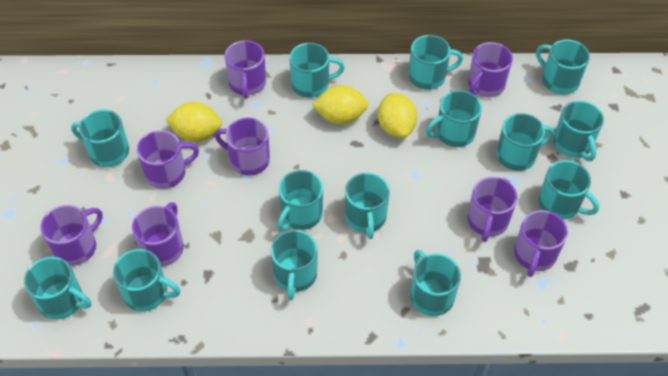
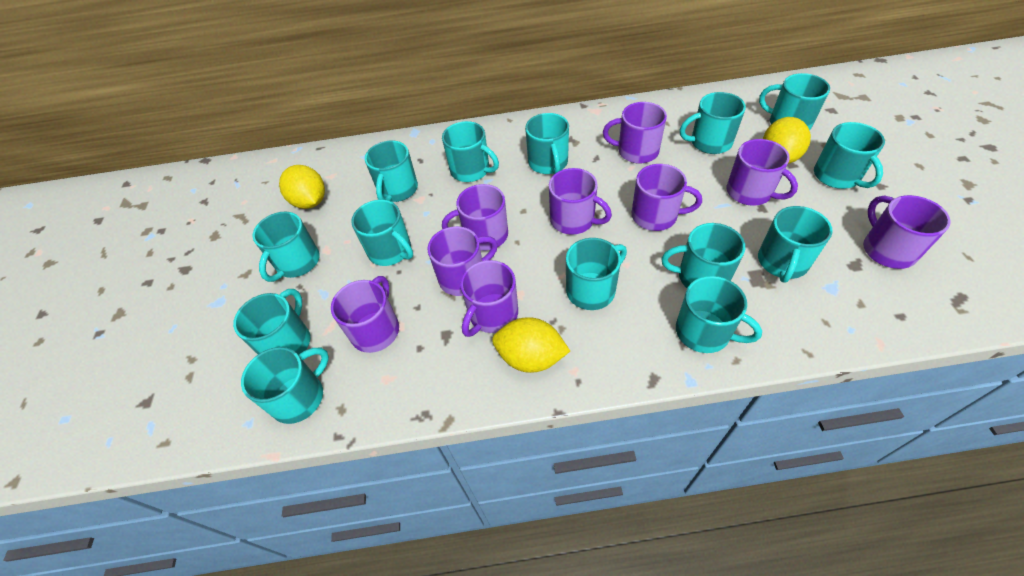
purple mug: [40,205,103,266] [132,202,184,267] [137,130,199,189] [215,118,270,176] [225,40,266,99] [467,177,517,242] [468,42,513,97] [514,210,568,277] = 8 -> [331,276,399,353] [427,226,498,296] [442,184,508,251] [460,260,518,337] [549,168,612,235] [603,102,667,164] [632,164,702,231] [727,139,798,206] [863,195,951,269] = 9

